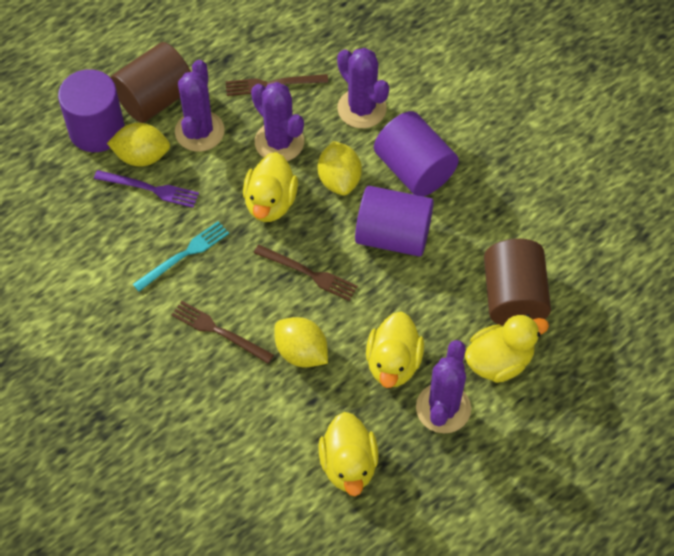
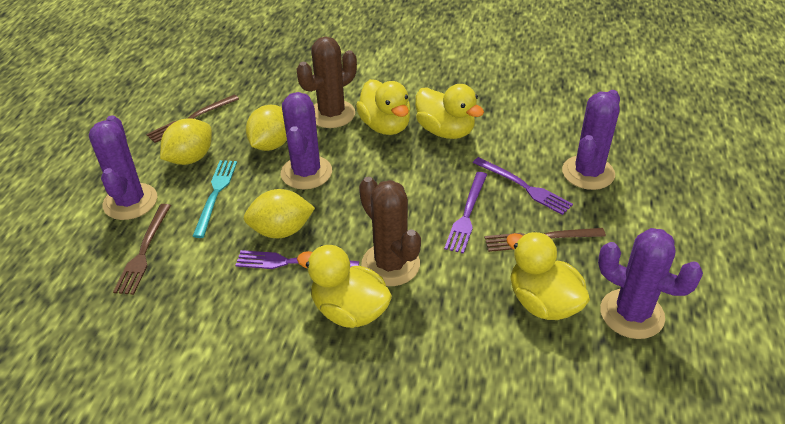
brown cactus: none = 0 -> [297,37,357,128] [359,177,421,286] = 2
brown cylinder: [111,42,191,123] [484,239,551,326] = 2 -> none = 0
purple cylinder: [58,69,125,152] [355,186,434,257] [374,111,459,197] = 3 -> none = 0
purple fork: [94,170,199,208] = 1 -> [236,250,359,269] [444,172,487,254] [473,157,573,215] = 3

